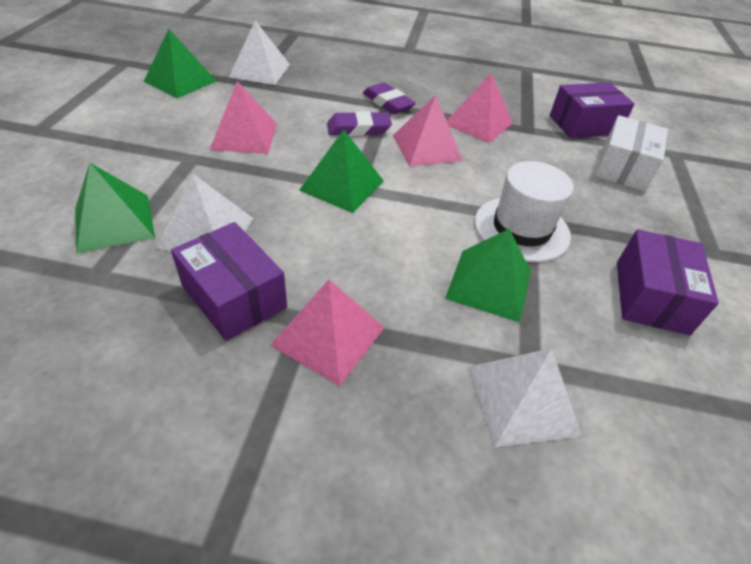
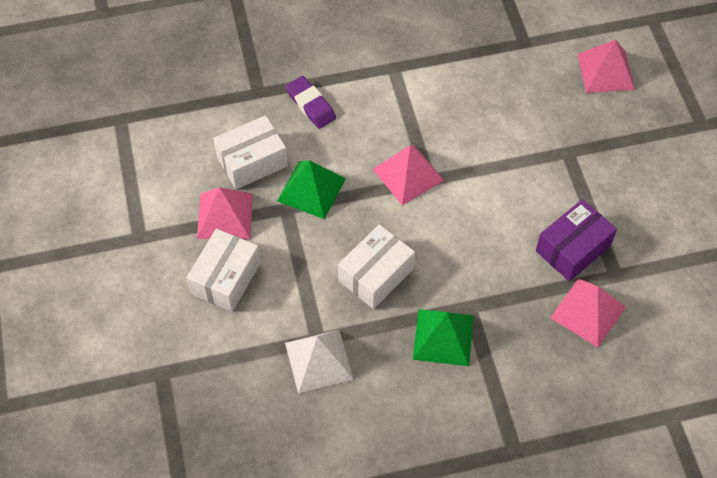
green pyramid: [75,163,155,254] [144,29,216,98] [299,130,384,213] [445,229,531,322] = 4 -> [277,160,346,219] [413,309,474,366] = 2
purple box: [171,222,287,341] [550,82,635,138] [617,229,719,335] = 3 -> [536,199,617,282] = 1
purple eraser: [327,111,392,136] [363,82,416,114] = 2 -> [286,76,336,129] = 1
white box: [595,115,668,192] = 1 -> [186,229,261,312] [213,115,288,189] [338,224,415,309] = 3
white hat: [475,161,574,262] = 1 -> none = 0
white pyramid: [156,174,254,252] [229,21,290,85] [468,348,582,447] = 3 -> [285,330,354,394] = 1

